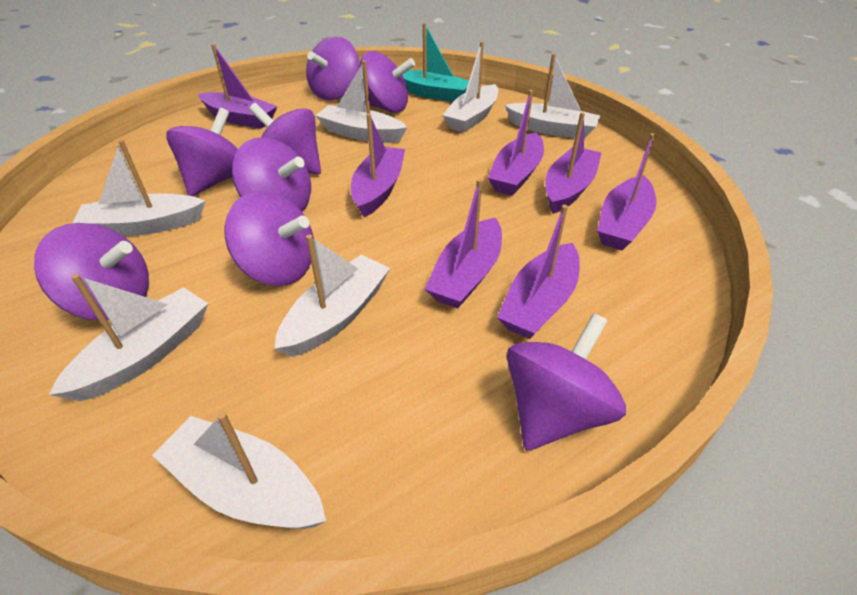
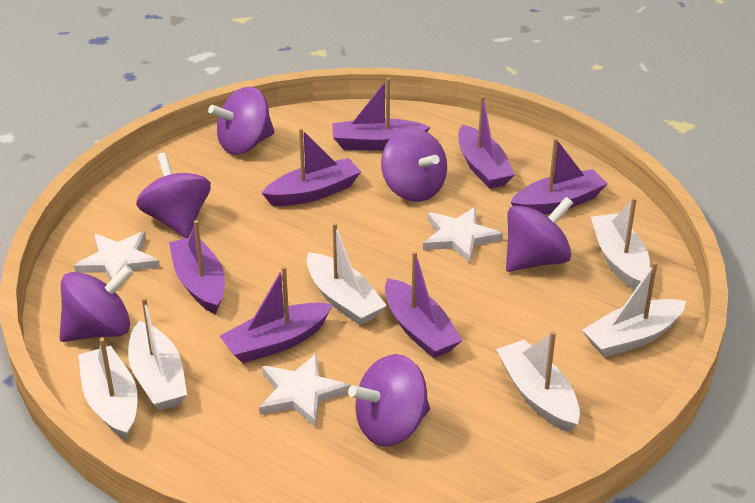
purple spinning top: [34,223,149,321] [167,108,238,196] [224,191,314,286] [232,137,311,212] [249,103,321,174] [306,37,359,100] [360,51,415,113] [507,313,626,451] = 8 -> [60,265,133,342] [136,153,211,238] [208,87,275,155] [348,354,430,447] [381,128,447,202] [506,197,573,272] = 6
turquoise boat: [403,23,469,102] = 1 -> none = 0
white boat: [49,274,208,401] [73,139,205,236] [152,411,326,529] [275,235,390,357] [315,60,408,143] [442,41,498,132] [505,53,600,138] = 7 -> [78,338,138,440] [128,297,187,410] [306,223,387,325] [496,331,580,432] [582,262,686,357] [591,198,650,290] = 6
white star: none = 0 -> [74,231,160,281] [259,353,350,427] [423,207,503,263] = 3

